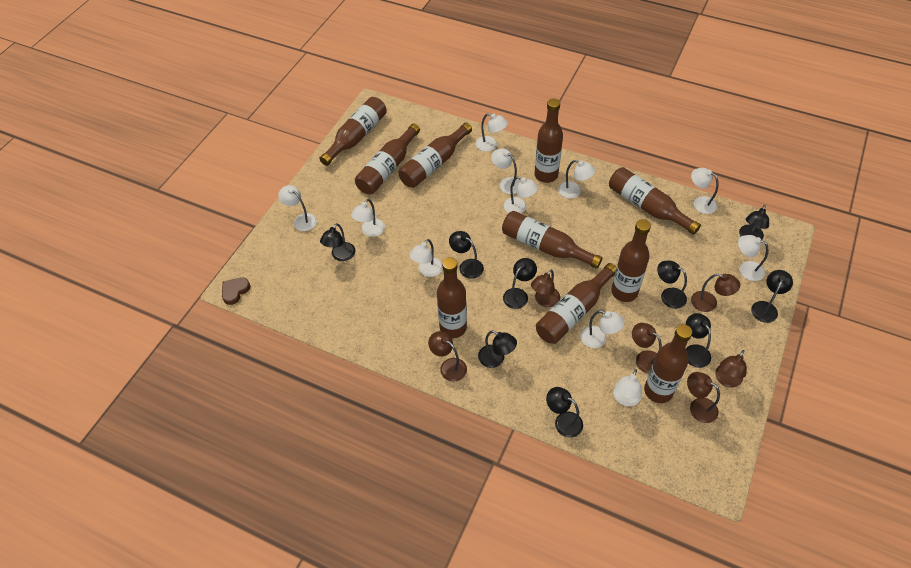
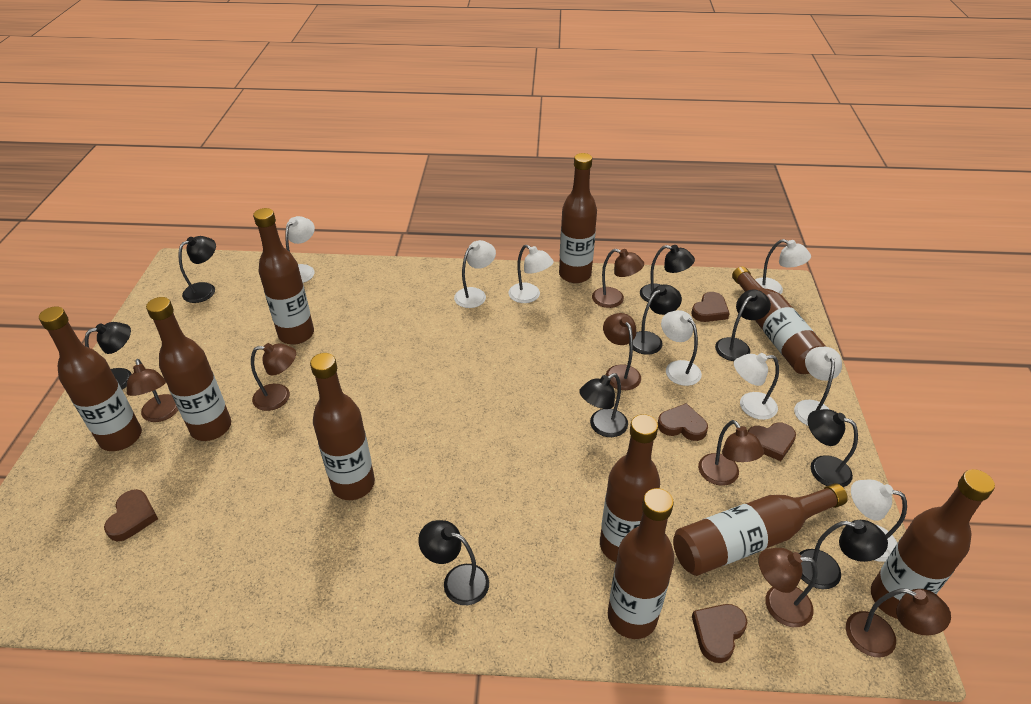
brown heart: [222,277,250,305] = 1 -> [104,489,158,541] [658,403,708,441] [691,292,730,322] [692,604,747,663] [747,422,796,461] = 5
brown lamp: [428,331,467,381] [531,269,560,307] [632,323,662,374] [687,372,720,423] [691,274,740,312] [715,350,747,388] = 6 -> [127,359,178,422] [251,343,296,411] [592,249,644,308] [603,313,641,390] [698,420,764,486] [758,548,818,627] [846,588,951,657] = 7
white lamp: [278,185,317,231] [351,199,385,237] [409,239,442,277] [476,113,508,152] [491,148,520,194] [504,176,538,214] [558,160,595,199] [580,310,624,348] [614,369,642,406] [691,168,718,214] [738,235,768,281] = 11 -> [285,216,315,283] [454,240,496,308] [508,245,554,303] [661,310,702,386] [734,353,779,420] [755,239,811,294] [794,347,842,426] [851,480,907,562] = 8

